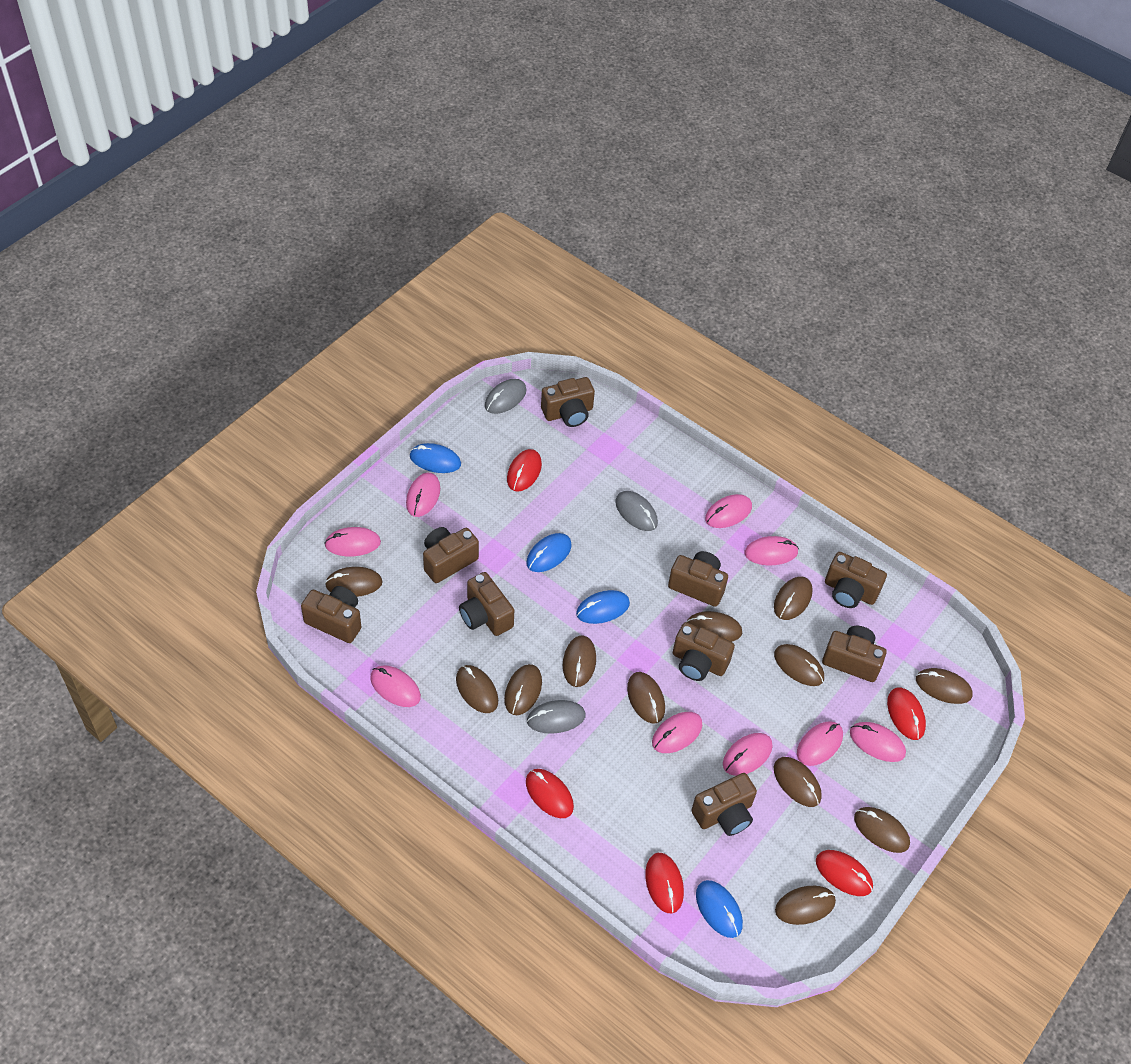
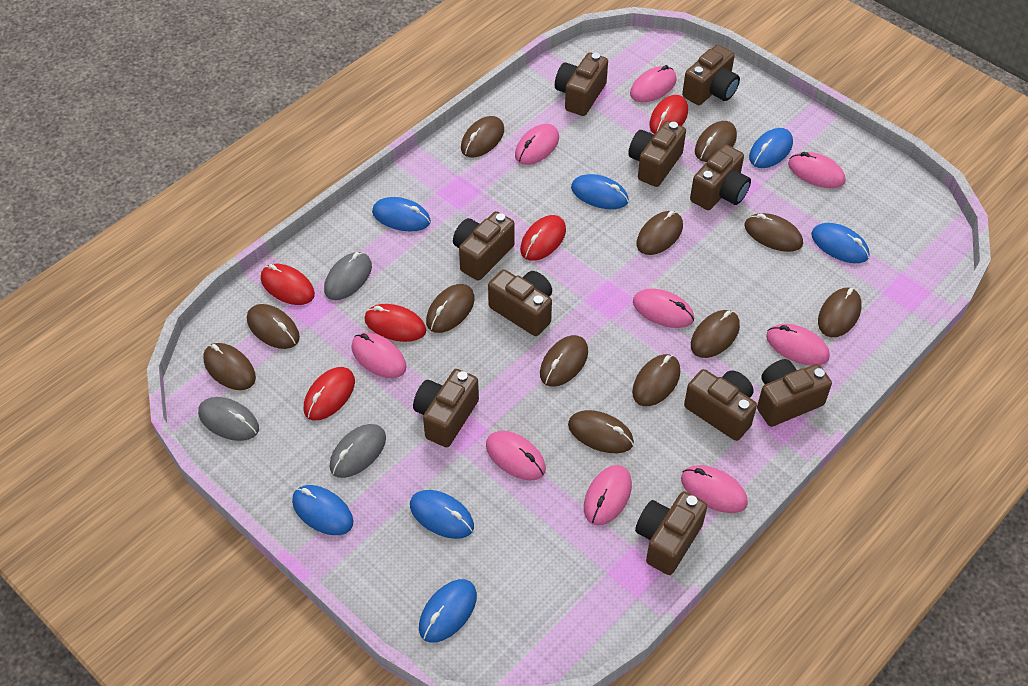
blue mouse: [410,443,461,473] [526,533,572,572] [576,590,630,624] [696,880,743,938] = 4 -> [292,485,353,535] [372,197,431,232] [410,490,474,539] [419,579,477,643] [571,174,629,209] [749,128,793,168] [811,223,869,263] = 7
brown camera: [301,586,361,643] [423,527,479,583] [459,572,514,636] [541,377,595,427] [668,551,728,607] [673,622,735,681] [691,773,757,836] [822,626,887,682] [825,552,887,608] = 9 -> [413,369,479,447] [453,211,515,281] [488,270,552,336] [555,52,608,116] [628,121,686,187] [635,491,707,575] [682,45,740,105] [684,369,757,441] [690,144,751,210] [757,359,832,427] = 10

